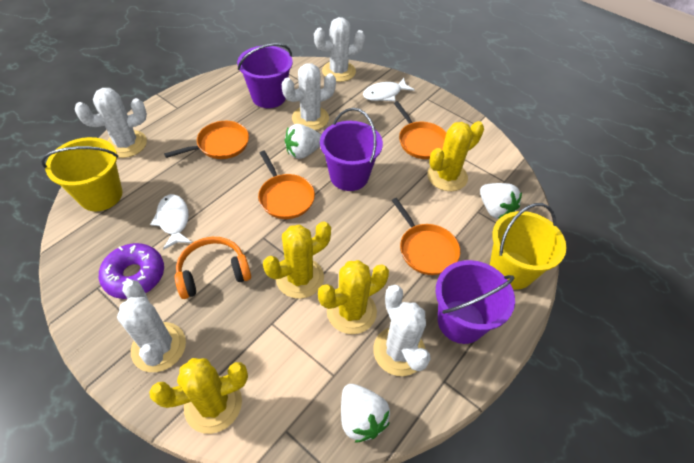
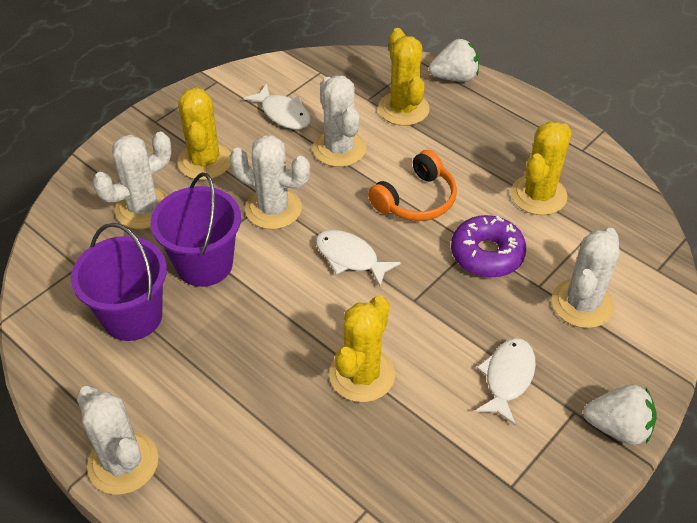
orange pan: [164,121,249,159] [258,151,315,219] [392,198,460,275] [394,101,446,159] = 4 -> none = 0
purple bucket: [237,43,293,108] [320,108,383,191] [436,260,515,344] = 3 -> [71,223,167,341] [151,172,241,287] = 2
white fish: [150,194,192,250] [363,78,415,101] = 2 -> [244,84,311,129] [316,230,401,287] [475,338,536,425] = 3
white strawberry: [285,124,321,159] [341,384,390,443] [480,183,522,219] = 3 -> [429,39,479,82] [583,385,657,445] = 2
yellow bucket: [41,137,122,211] [490,203,566,290] = 2 -> none = 0

